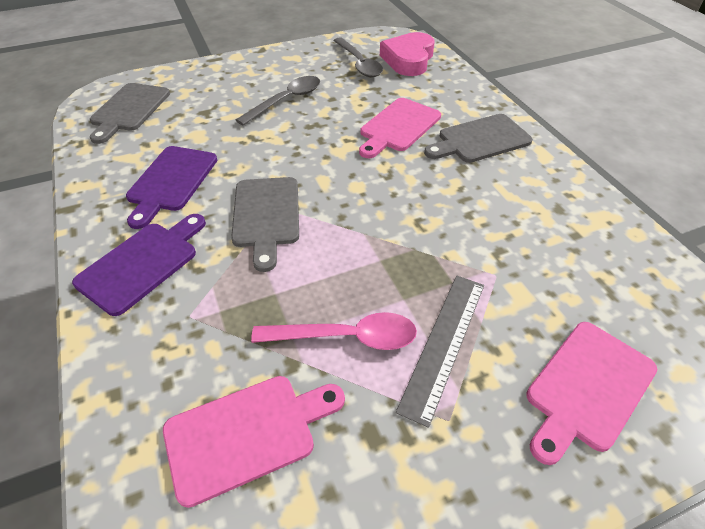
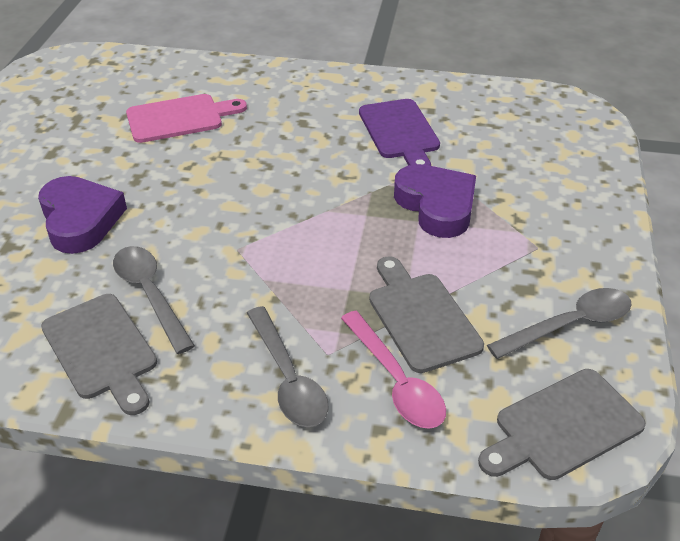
grey ruler: [396,276,484,428] = 1 -> none = 0
grey spoon: [236,76,320,126] [333,37,383,77] = 2 -> [113,246,195,354] [247,306,329,427] [487,288,632,359] = 3
pink cutting board: [163,376,345,508] [359,98,441,158] [526,322,657,465] = 3 -> [126,94,247,143] = 1
pink heart: [380,32,435,76] = 1 -> none = 0
purple cutting board: [72,214,206,316] [126,146,217,229] = 2 -> [359,99,440,166] = 1
purple heart: none = 0 -> [38,176,127,254] [394,164,476,238] = 2

